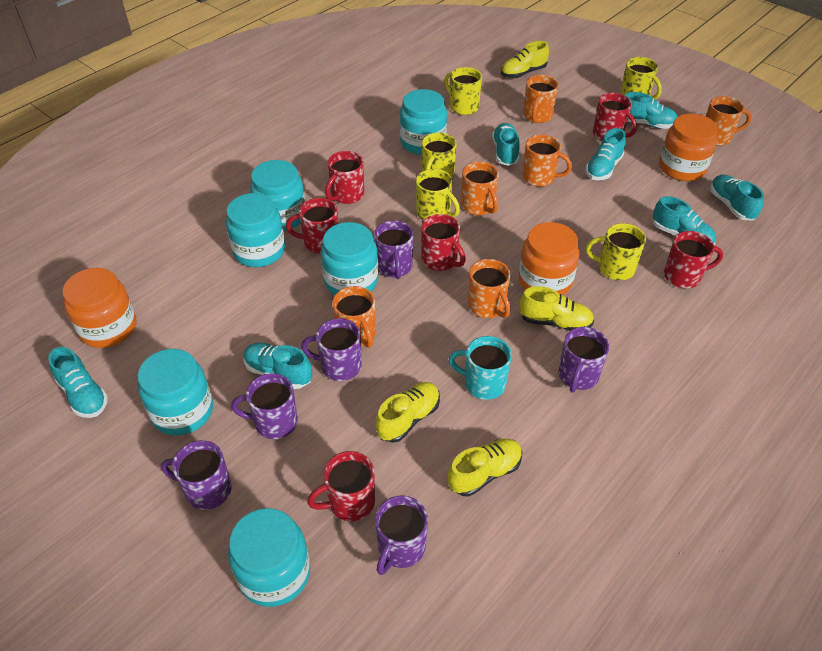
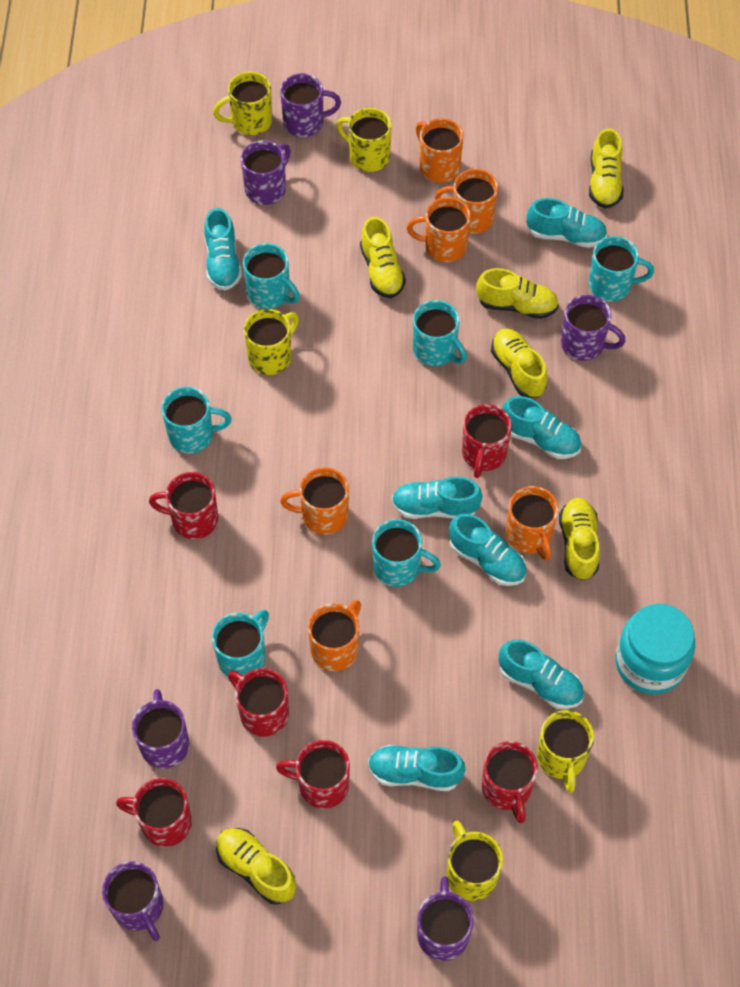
orange jar: [62,268,136,348] [519,222,579,295] [659,113,718,181] = 3 -> none = 0
turquoise jar: [138,349,213,435] [226,193,285,267] [228,508,310,607] [250,160,305,231] [320,222,378,295] [400,89,447,155] = 6 -> [615,604,695,694] = 1
turquoise mug: [449,336,512,400] = 1 -> [161,387,232,453] [212,610,269,677] [243,243,300,309] [372,519,441,587] [413,300,467,366] [589,236,654,302] = 6
yellow shoe: [375,382,440,443] [448,439,522,496] [501,41,549,78] [519,286,594,331] = 4 -> [216,828,296,905] [360,217,406,298] [476,268,559,319] [491,328,548,398] [559,498,600,580] [589,128,623,208] = 6

